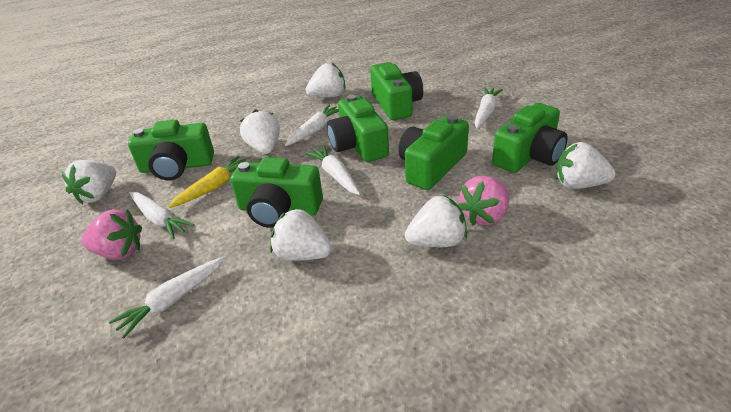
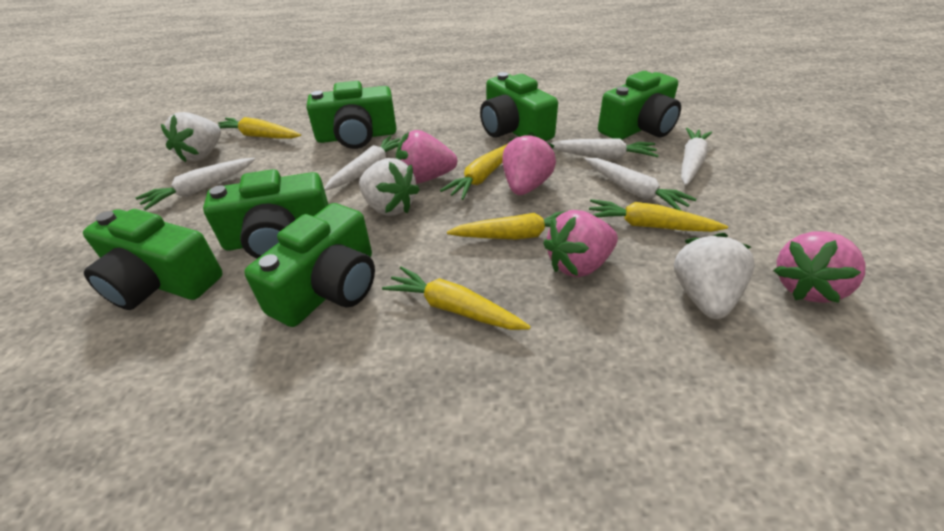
pink strawberry: [81,209,142,260] [458,176,509,225] = 2 -> [396,130,457,184] [502,132,556,195] [543,210,618,277] [773,231,865,303] = 4
white strawberry: [62,160,116,205] [240,109,280,154] [270,208,332,261] [306,62,346,98] [405,195,467,247] [556,142,615,189] = 6 -> [161,112,221,163] [359,158,420,216] [674,233,755,319] = 3
yellow carrot: [168,156,246,208] = 1 -> [218,117,301,139] [382,266,531,330] [440,144,507,200] [447,211,566,239] [589,199,728,232] = 5

